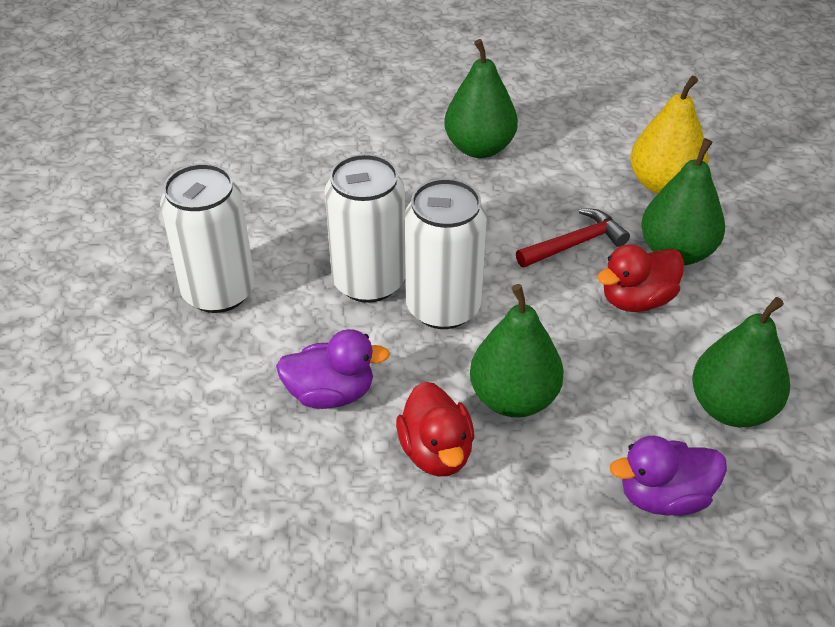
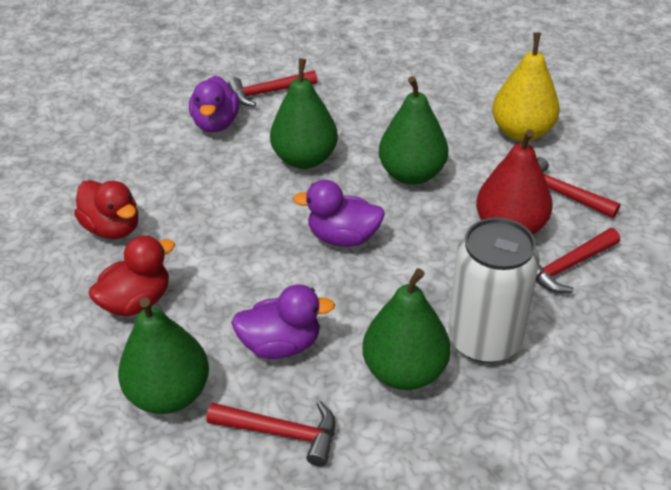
purple duck: [276,329,390,409] [610,436,727,516] = 2 -> [189,76,239,133] [231,285,335,359] [293,180,385,247] = 3
red hammer: [516,208,630,267] = 1 -> [206,401,335,467] [228,70,318,107] [536,228,620,293] [537,157,621,218] = 4
red pear: none = 0 -> [476,129,553,234] = 1
white can: [160,163,255,313] [325,154,405,303] [405,178,487,329] = 3 -> [448,218,540,363] = 1

